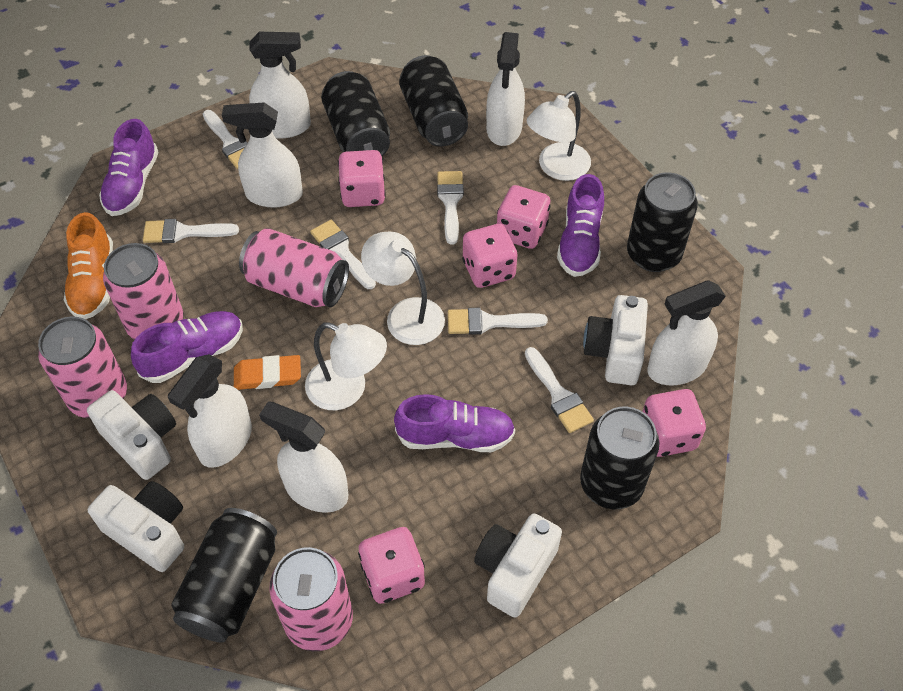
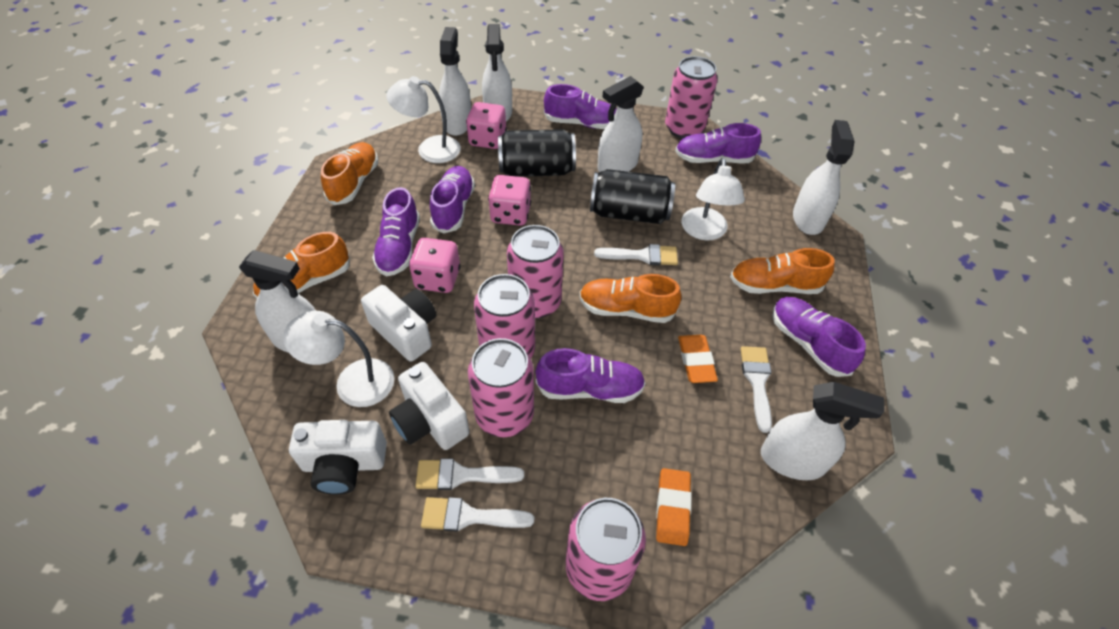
black can: [171,508,277,642] [321,71,390,156] [399,55,468,147] [580,406,660,509] [627,172,698,272] = 5 -> [498,129,576,177] [590,169,675,224] = 2
orange eraser: [234,355,301,390] = 1 -> [656,468,692,546] [678,335,718,383] = 2
orange shoe: [64,212,113,319] = 1 -> [253,232,350,298] [321,142,378,205] [579,274,682,323] [730,248,835,294] = 4
pink can: [38,316,127,418] [103,243,184,340] [239,228,349,307] [269,547,353,651] = 4 -> [468,338,534,437] [474,274,535,358] [507,225,564,319] [566,498,646,601] [665,56,718,139] = 5
pink dice: [338,150,386,207] [358,527,425,604] [462,224,518,288] [497,185,551,249] [642,389,706,457] = 5 -> [409,238,460,293] [466,102,507,149] [488,175,531,226] = 3
purple shoe: [99,119,159,216] [131,311,243,383] [394,394,515,452] [557,174,604,277] = 4 -> [372,187,420,276] [430,166,475,234] [536,348,645,403] [544,84,616,129] [675,123,761,163] [772,297,866,377] = 6
white brush: [143,219,239,243] [203,110,248,169] [310,220,376,289] [437,171,464,245] [448,308,548,335] [525,347,594,433] = 6 -> [415,459,524,490] [421,497,534,532] [594,244,678,265] [740,346,772,433] = 4
white camera: [87,390,176,480] [88,481,184,572] [474,513,562,618] [583,295,648,385] = 4 -> [289,420,387,495] [361,285,436,361] [389,362,470,450] = 3

